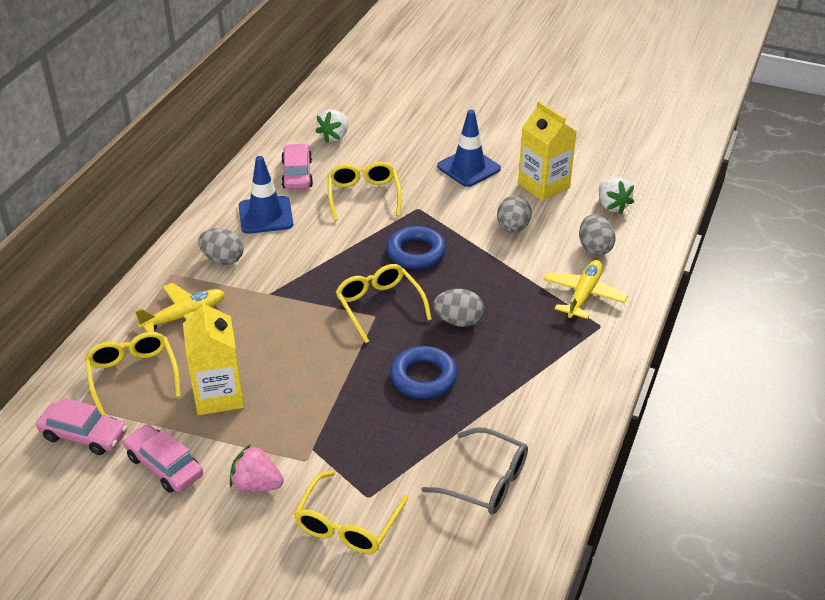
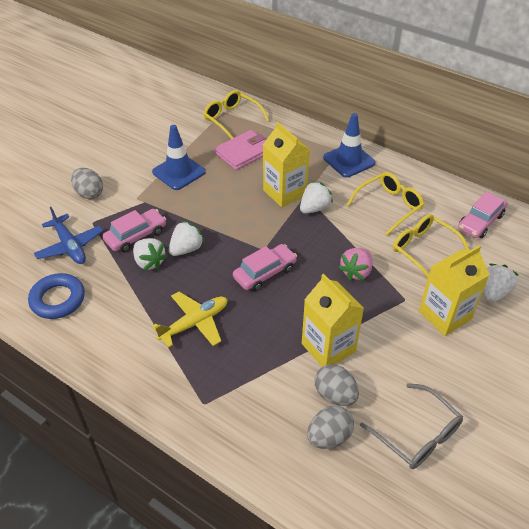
blue plane: none = 0 -> [34,207,103,264] = 1
blue ring: [386,226,446,269] [390,346,458,399] = 2 -> [28,273,85,319] = 1
grey egg: [198,228,244,265] [433,289,484,327] [497,195,532,233] [579,214,616,255] = 4 -> [71,168,103,199] [307,406,354,449] [315,364,359,406] = 3
pink wallet: none = 0 -> [215,130,266,170] = 1
white strawberry: [315,109,348,143] [599,178,634,214] = 2 -> [133,238,167,270] [169,221,205,256] [300,181,333,214] [484,264,519,302] = 4
yellow carton: [183,299,244,415] [518,101,577,201] = 2 -> [263,122,310,207] [302,274,364,367] [419,245,490,336] = 3
yellow glasses: [85,332,181,416] [294,471,408,554] [328,162,402,221] [336,264,432,343] = 4 -> [203,90,269,139] [347,172,424,236] [393,214,469,278] = 3
yellow plane: [135,283,225,332] [543,260,628,319] = 2 -> [152,292,227,348] = 1

